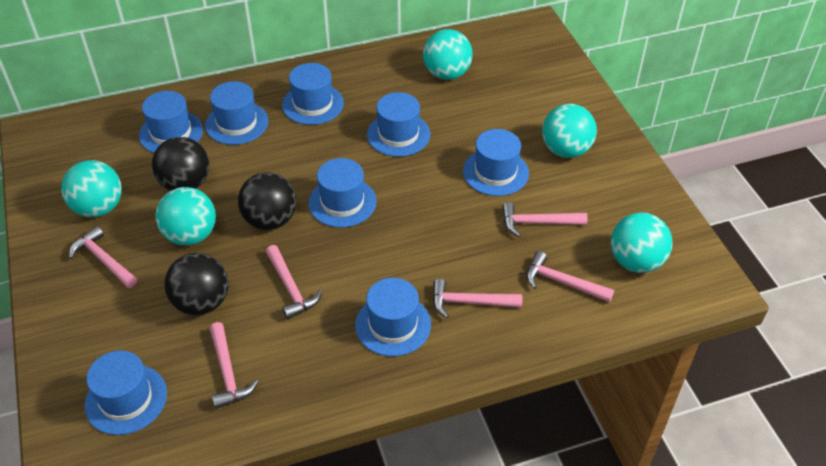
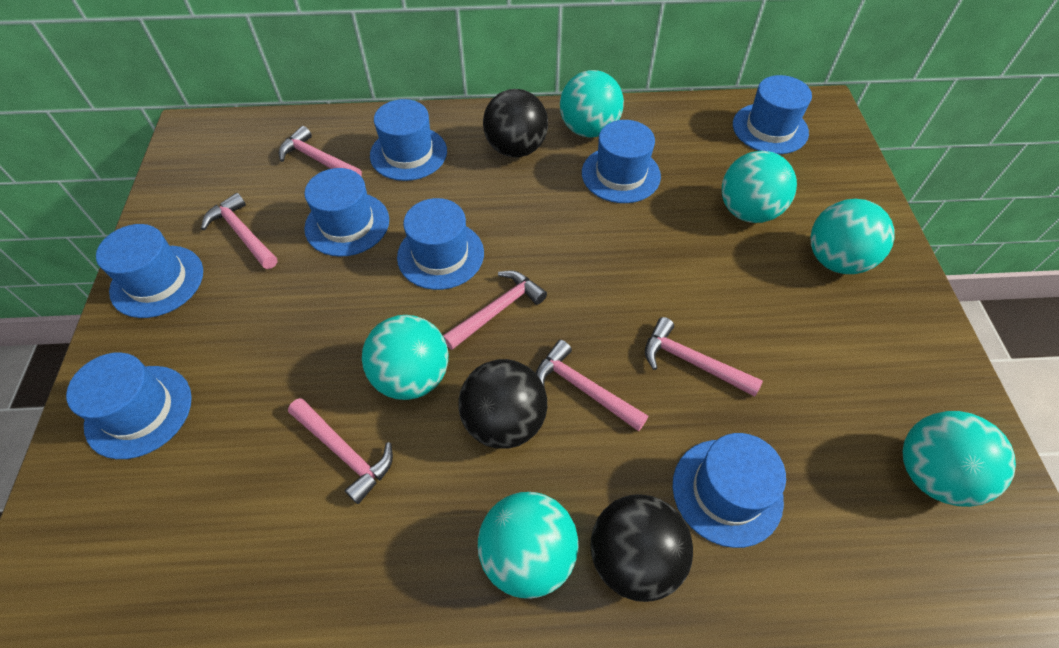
turquoise ball: [61,160,122,217] [155,187,216,245] [423,29,473,80] [542,104,597,158] [611,213,673,273] = 5 -> [362,315,448,400] [478,492,578,599] [560,70,624,138] [722,151,797,223] [810,199,895,274] [902,411,1016,507] = 6

